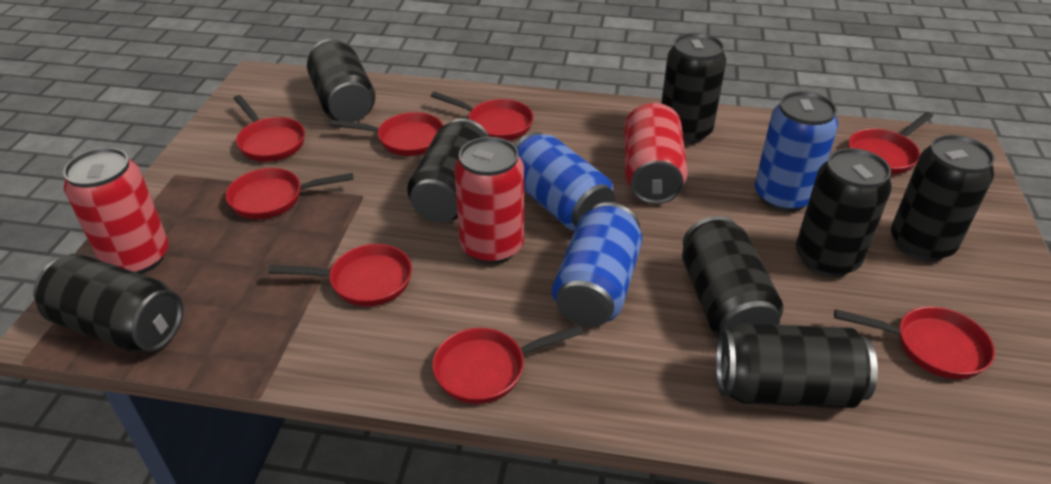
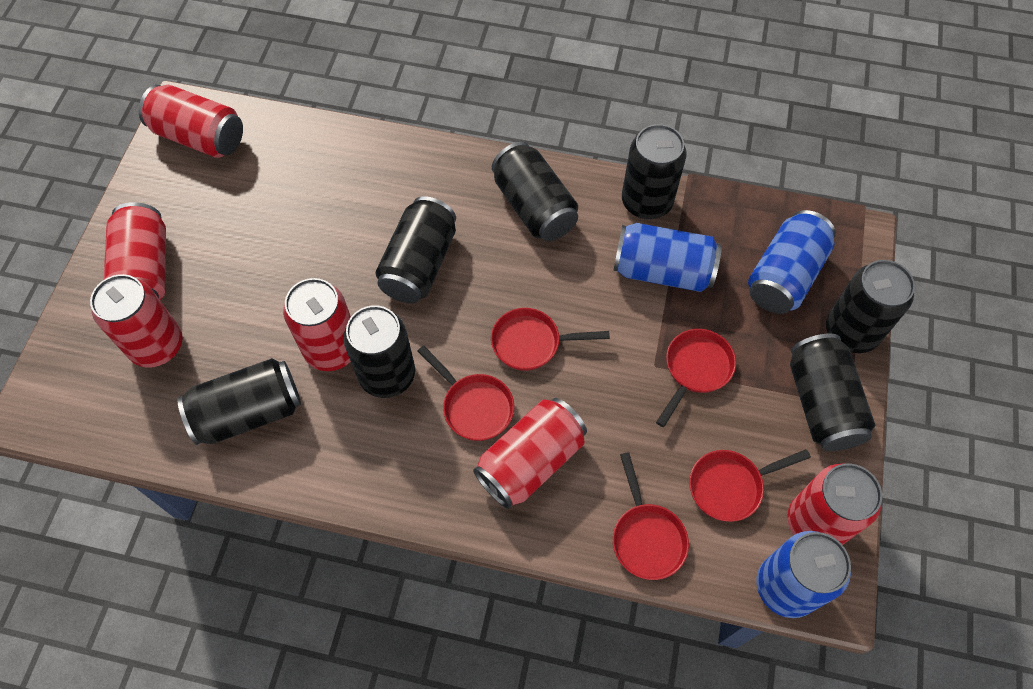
black can: [33,254,183,352] [307,39,376,122] [407,118,489,222] [661,33,726,144] [682,216,783,338] [716,324,878,408] [796,148,892,277] [891,135,995,262] = 8 -> [178,358,301,445] [343,305,415,398] [375,196,456,303] [492,142,578,241] [622,124,687,219] [790,333,875,451] [826,260,915,353] = 7
red can: [63,147,169,274] [454,137,524,264] [624,103,688,204] = 3 -> [90,274,183,367] [104,202,166,300] [139,85,243,158] [283,278,351,371] [473,398,587,509] [787,463,882,545] = 6
red pan: [226,168,353,219] [233,95,305,162] [268,244,412,307] [330,112,444,156] [431,91,534,141] [432,325,584,404] [834,306,995,379] [848,112,933,175] = 8 -> [418,345,514,441] [491,308,610,371] [613,452,689,580] [656,329,736,427] [689,449,811,522] = 5

